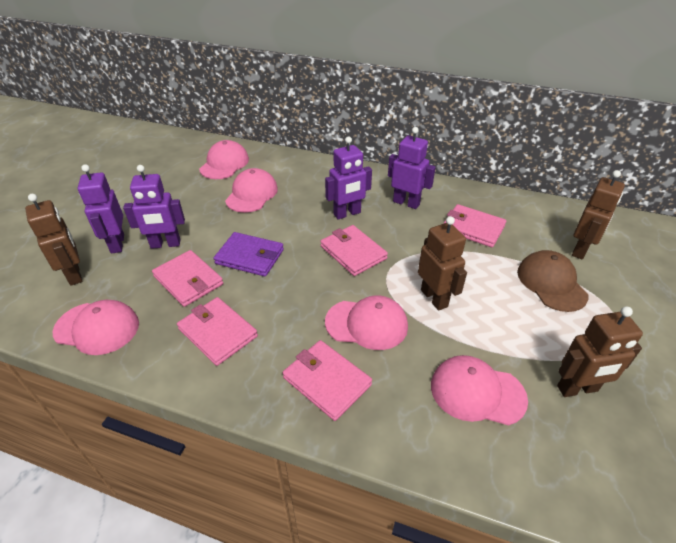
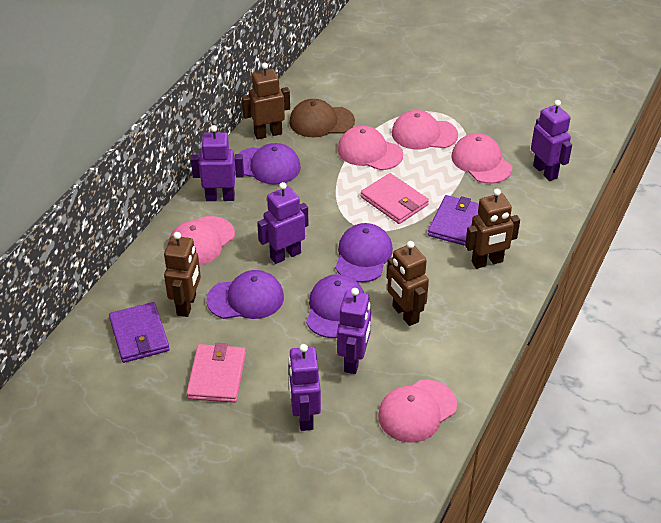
pink wallet: [152,250,223,307] [177,297,258,366] [283,340,372,421] [320,225,388,276] [443,204,506,247] = 5 -> [186,343,246,403] [361,173,429,224] = 2
purple cap: none = 0 -> [206,270,284,319] [234,143,301,184] [306,274,364,338] [335,223,393,282] = 4
purple robot: [78,164,124,254] [123,165,185,249] [325,137,372,220] [388,127,436,209] = 4 -> [191,125,244,201] [257,182,308,264] [288,344,321,431] [337,288,371,374] [531,100,572,181] = 5
purple wallet: [214,232,284,277] = 1 -> [109,302,170,363] [428,195,479,246] = 2

